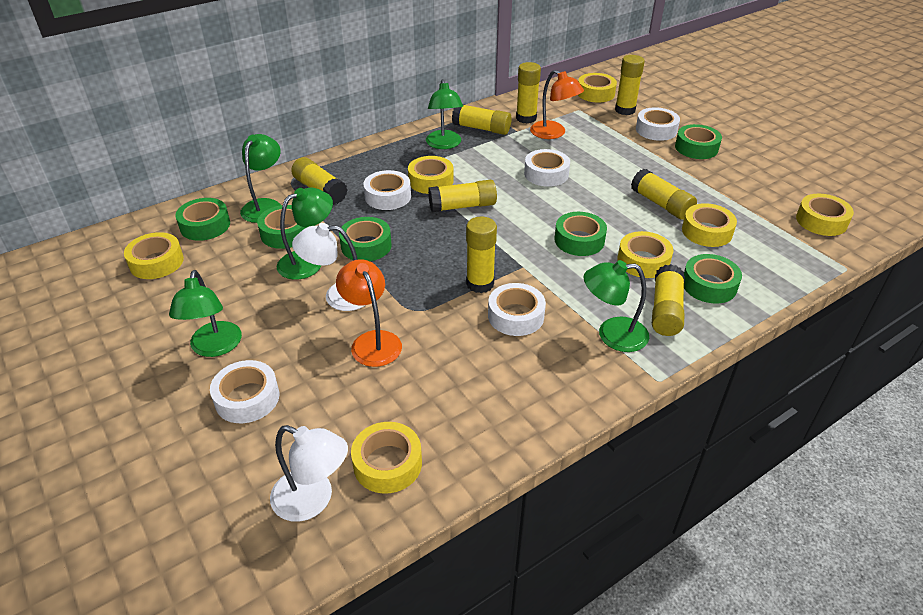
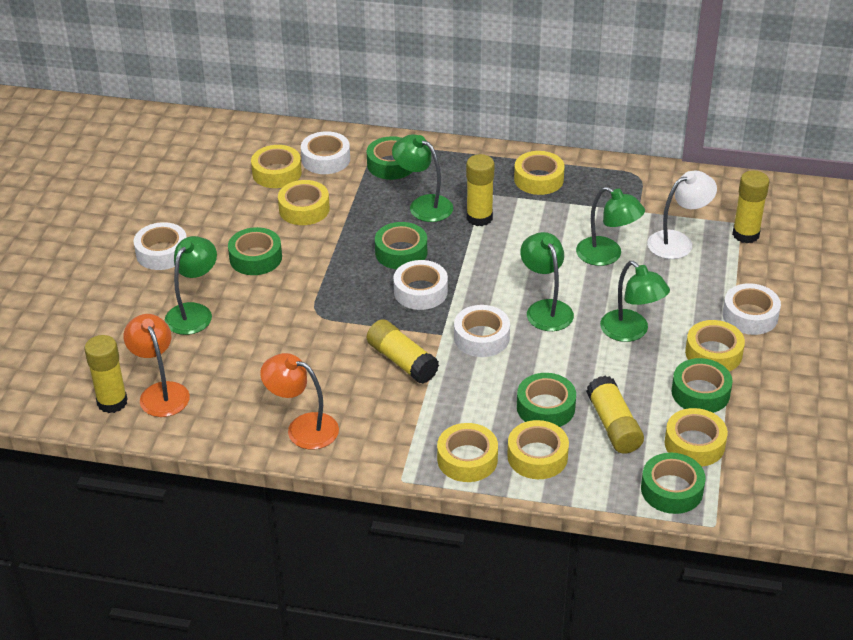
white lamp: [270,425,348,522] [292,223,365,311] = 2 -> [647,170,717,259] = 1
yellow glue stick: [291,157,347,204] [428,180,497,212] [452,104,511,135] [466,217,497,293] [516,62,541,123] [615,55,645,115] [631,169,697,220] [652,264,685,336] = 8 -> [85,335,128,413] [367,319,439,384] [466,154,495,226] [586,376,644,454] [732,170,769,243] = 5

